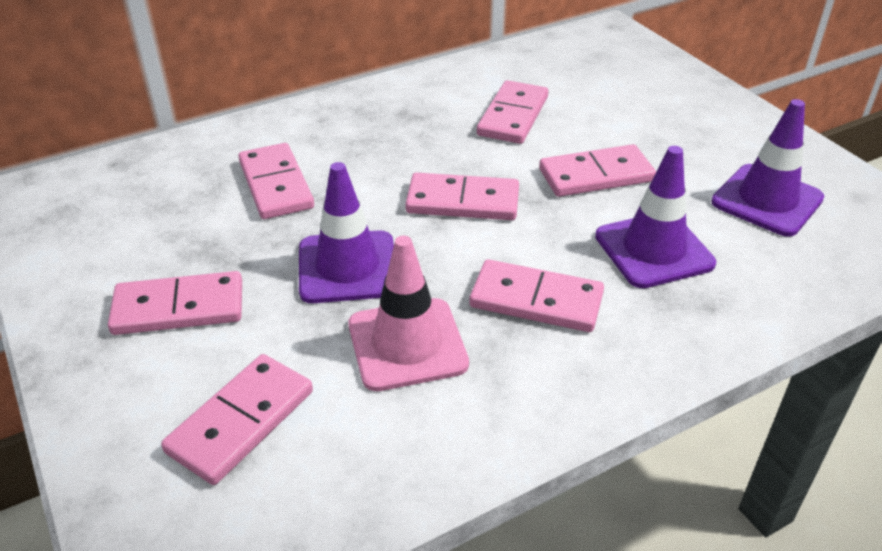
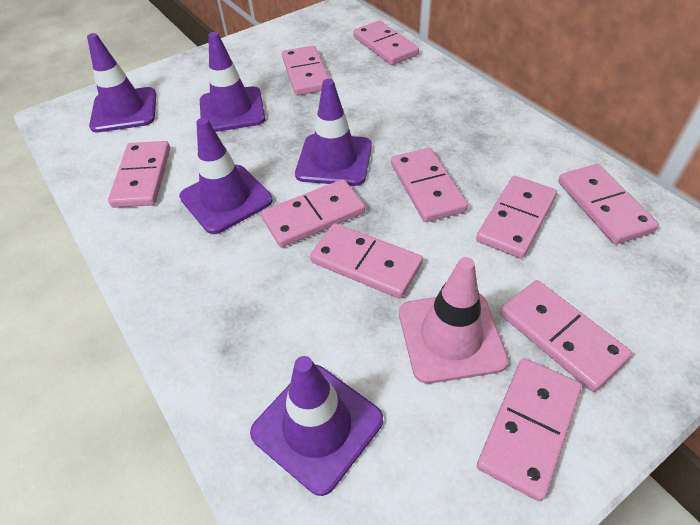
pink domino: [108,271,242,335] [161,354,313,485] [238,143,314,219] [405,173,519,220] [469,259,604,332] [477,80,548,144] [539,144,656,197] = 7 -> [108,141,170,208] [261,179,365,247] [282,46,329,95] [310,223,423,299] [353,21,419,65] [391,148,468,222] [476,176,557,259] [477,358,582,501] [500,280,632,392] [558,164,659,244] = 10
purple traffic cone: [299,162,394,303] [595,146,716,288] [711,99,824,237] = 3 -> [87,33,156,132] [179,118,273,234] [200,32,265,132] [250,356,383,496] [295,79,372,186] = 5

